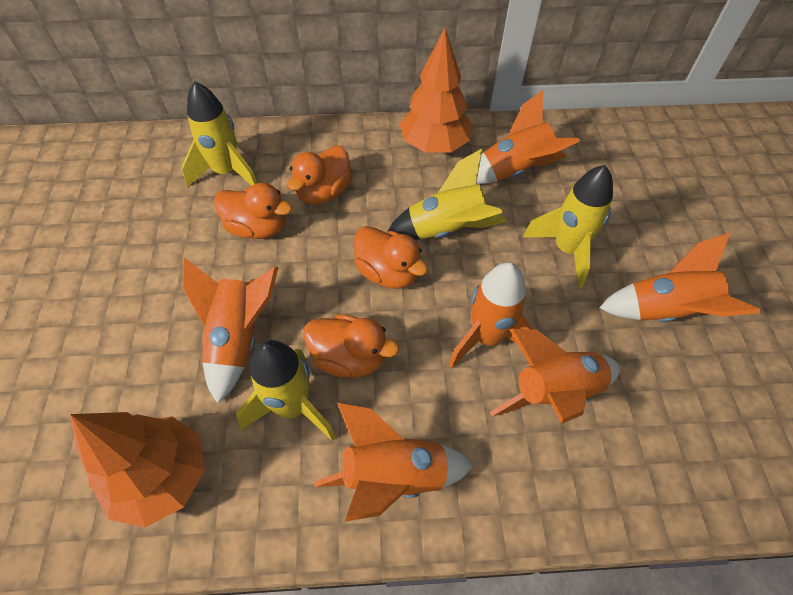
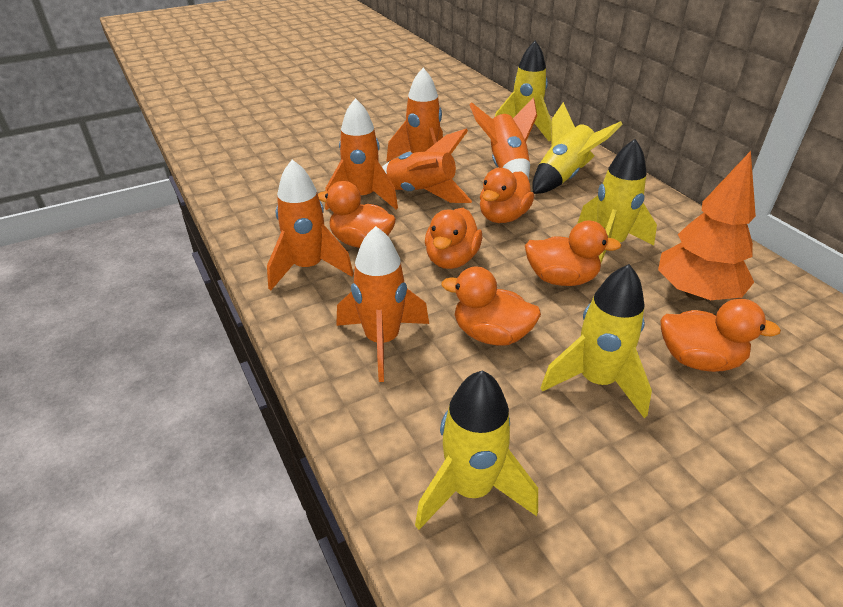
orange duck: [214,183,292,239] [287,145,352,204] [303,314,399,377] [354,226,428,289] = 4 -> [318,181,396,248] [425,208,482,269] [441,266,541,346] [480,168,534,223] [525,220,621,286] [661,298,781,372] = 6
orange tree: [70,412,205,528] [400,28,472,153] = 2 -> [658,151,756,301] = 1
yellow rocket: [182,82,257,187] [236,340,336,441] [387,149,507,240] [523,165,613,288] = 4 -> [415,370,538,530] [495,40,552,141] [532,102,622,194] [541,264,652,418] [577,139,657,263] = 5

